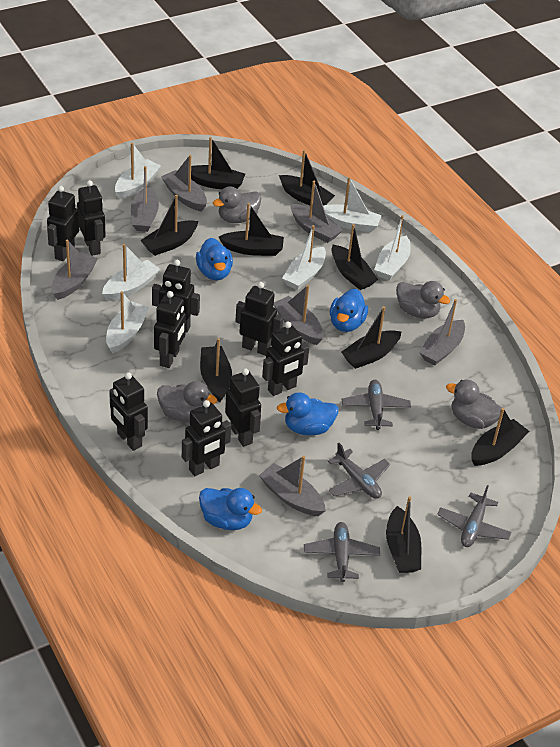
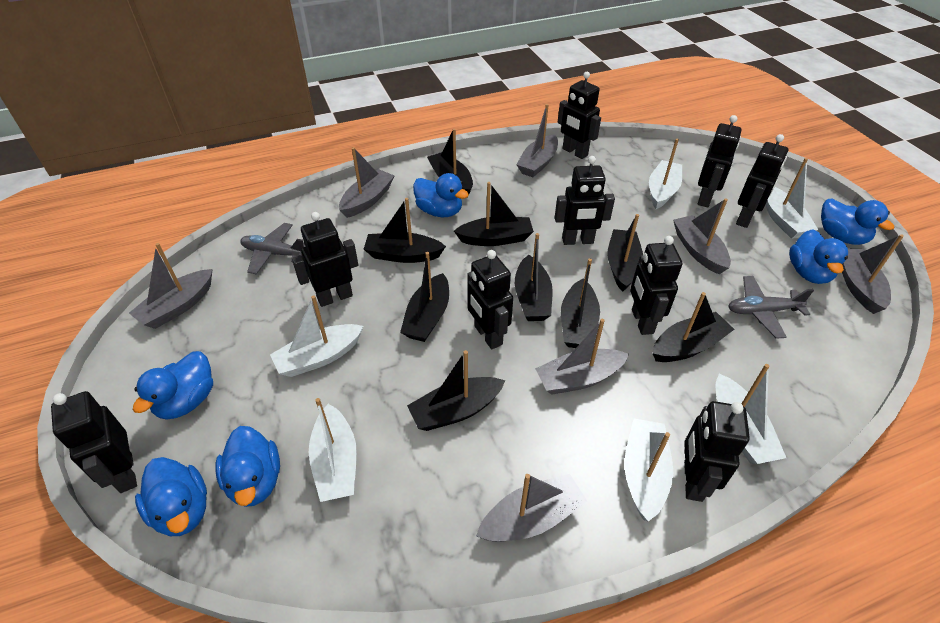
blue duck: [196,238,233,280] [199,488,262,530] [277,392,339,435] [330,289,368,332] = 4 -> [133,351,213,420] [135,457,207,536] [215,426,280,507] [413,173,469,217] [789,229,848,284] [821,199,894,245] = 6
grey duck: [157,381,217,422] [213,186,261,223] [396,281,450,318] [446,380,502,429] = 4 -> none = 0
grey plane: [304,522,380,582] [327,443,390,499] [342,380,411,430] [437,485,511,547] = 4 -> [240,223,306,274] [728,276,814,339] = 2

